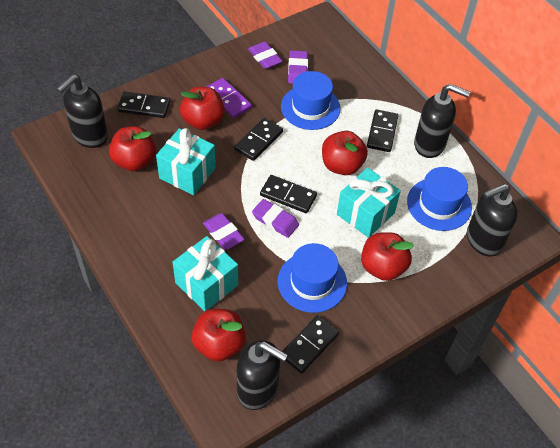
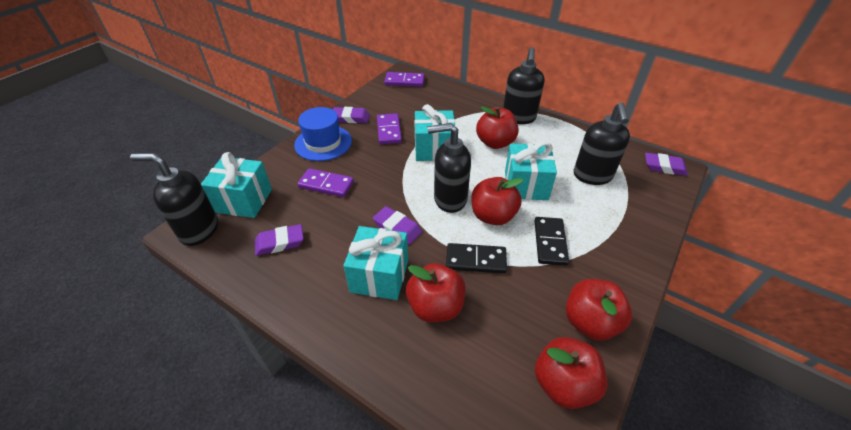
black domino: [117,91,170,118] [234,118,283,161] [260,175,317,213] [283,315,339,373] [367,110,398,152] = 5 -> [446,243,507,274] [535,217,569,266] = 2
blue hat: [278,243,347,313] [281,71,341,130] [407,167,472,231] = 3 -> [294,107,352,161] = 1
purple domino: [206,78,252,118] = 1 -> [297,168,354,197] [377,113,402,144] [384,72,425,87] = 3
turquoise gift: [156,128,216,195] [173,236,238,311] [337,168,401,238] = 3 -> [201,152,272,218] [343,226,408,300] [414,104,455,161] [505,141,557,200] = 4

